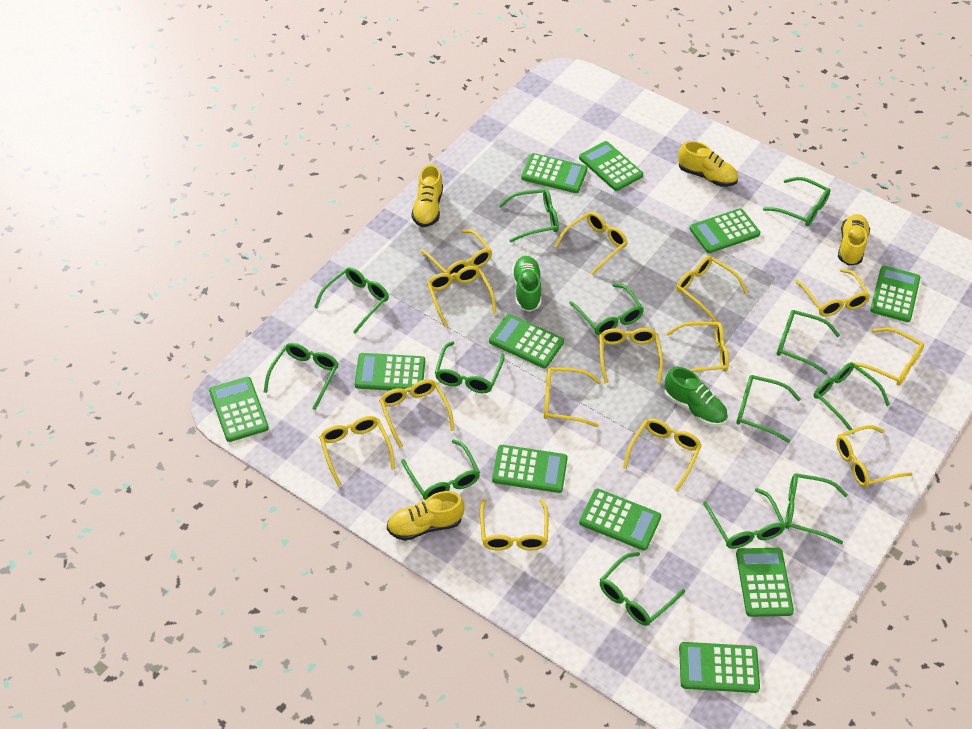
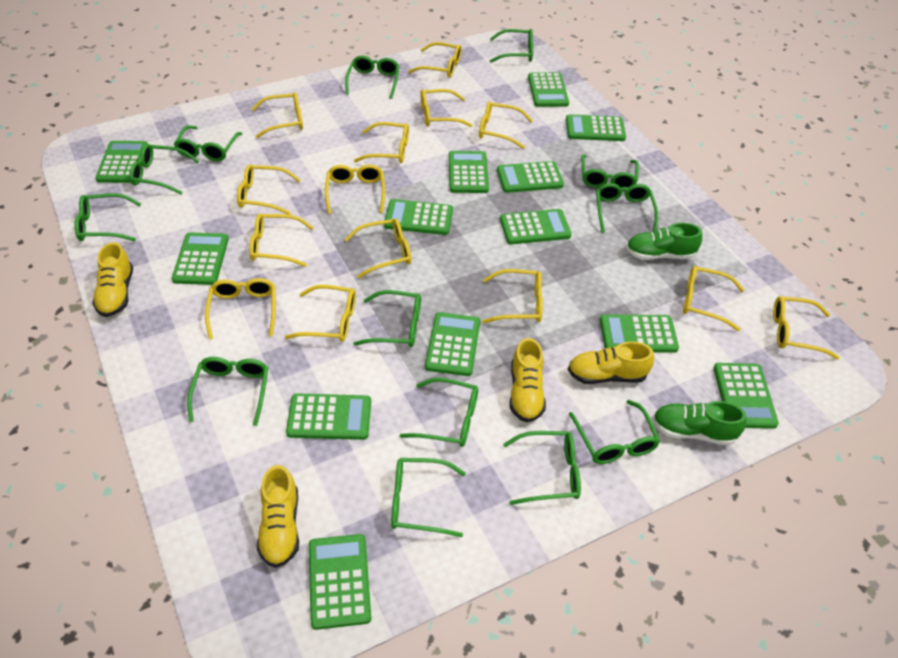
green calculator: [209,377,269,442] [355,353,425,392] [489,314,564,368] [492,445,568,493] [521,153,588,193] [579,141,643,191] [579,488,661,551] [679,642,760,693] [690,209,760,253] [736,548,794,617] [870,265,920,322] = 11 -> [96,141,148,183] [172,232,229,285] [286,393,371,440] [309,534,371,630] [384,199,453,235] [425,312,480,376] [449,151,489,193] [497,161,564,193] [500,209,571,244] [528,72,569,107] [566,114,626,141] [600,314,679,353] [713,363,779,429] = 13

